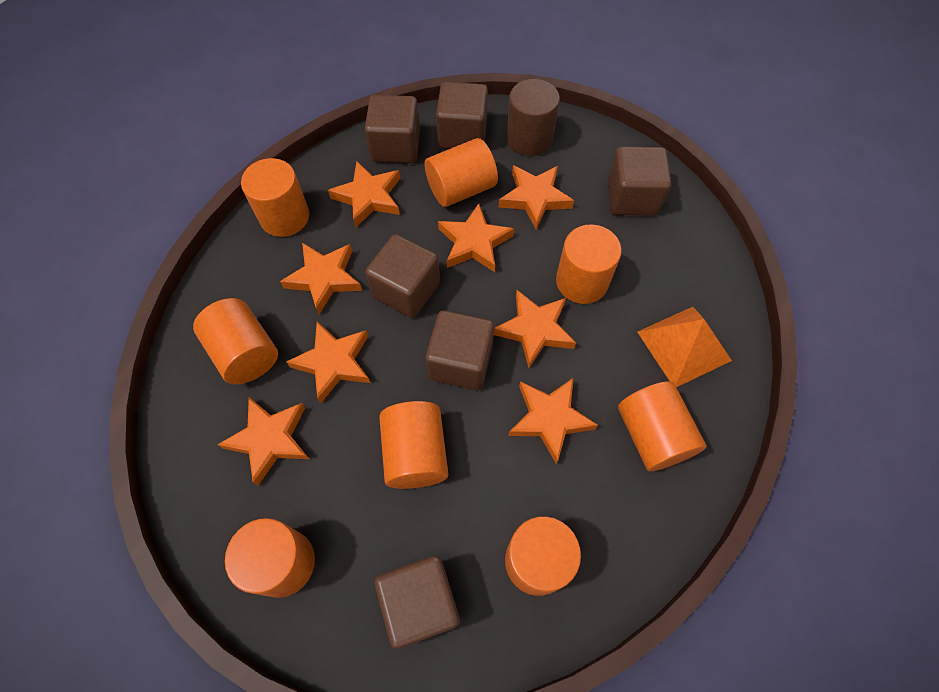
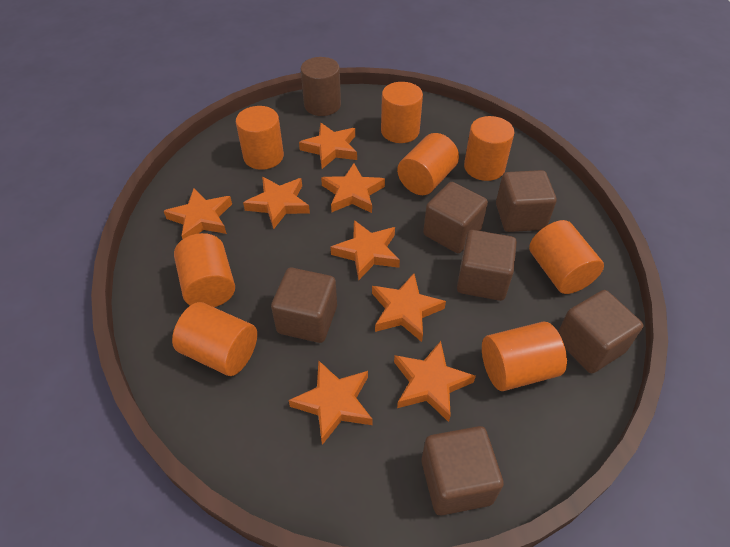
orange pyramid: [637,307,732,387] = 1 -> none = 0

